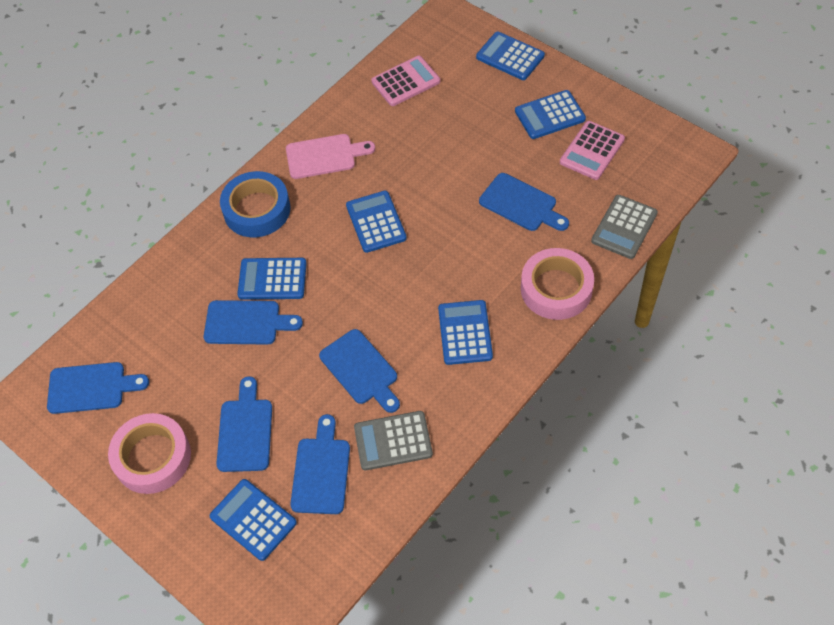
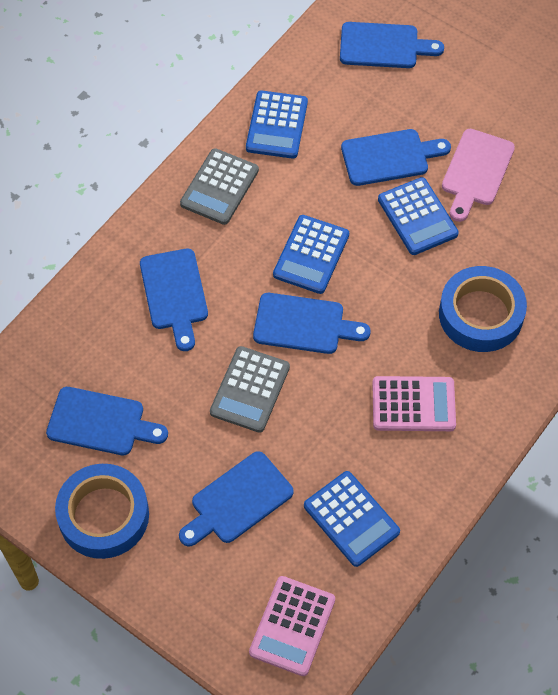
blue calculator: [210,479,297,561] [237,258,307,300] [346,191,407,253] [438,300,493,365] [476,32,545,80] [515,90,586,139] = 6 -> [246,91,308,159] [273,215,349,294] [304,471,400,567] [378,177,459,255] = 4
blue tape: [220,171,290,237] = 1 -> [55,464,149,559] [439,266,527,352] = 2
pink tape: [108,413,191,494] [521,248,594,320] = 2 -> none = 0

